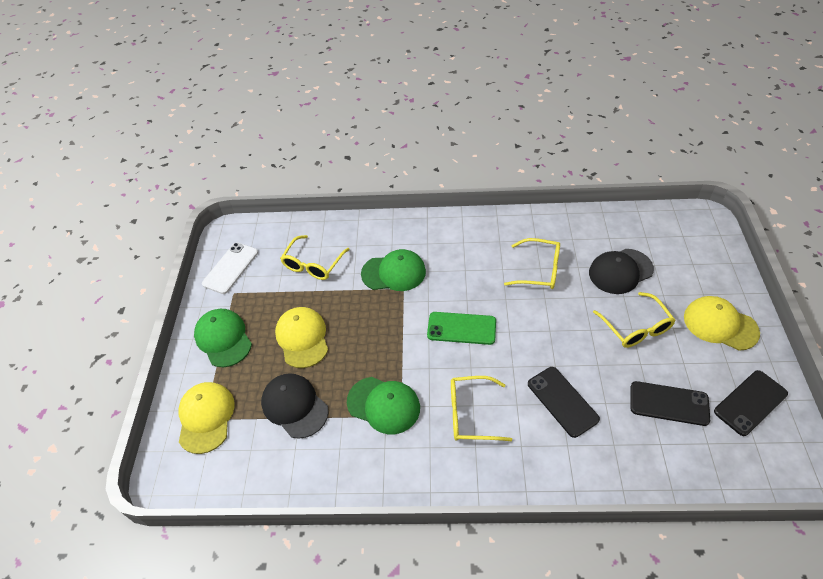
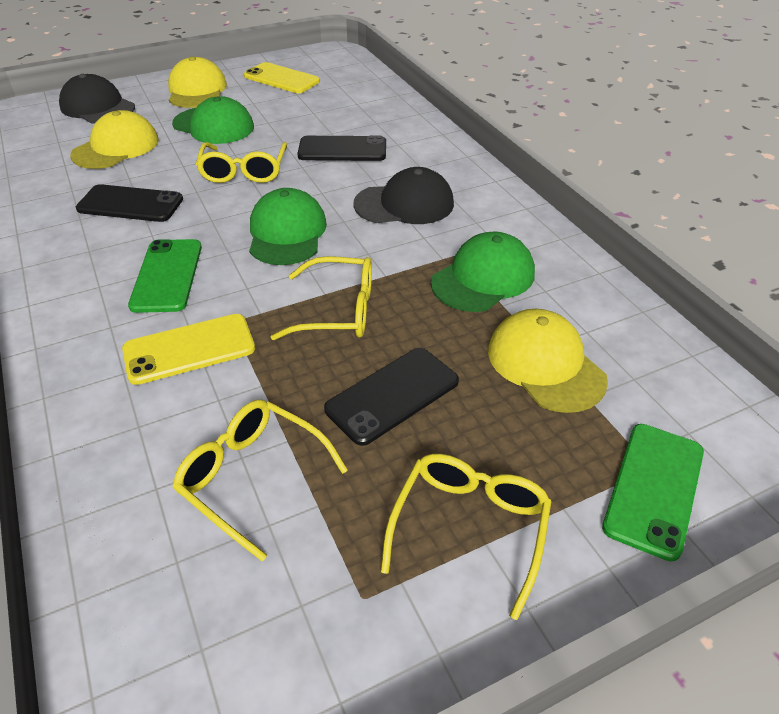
green phone: [427,312,496,345] = 1 -> [128,239,202,313] [602,424,704,562] = 2
white phone: [202,242,258,294] = 1 -> none = 0
yellow phone: none = 0 -> [122,314,255,385] [244,62,320,93] = 2

